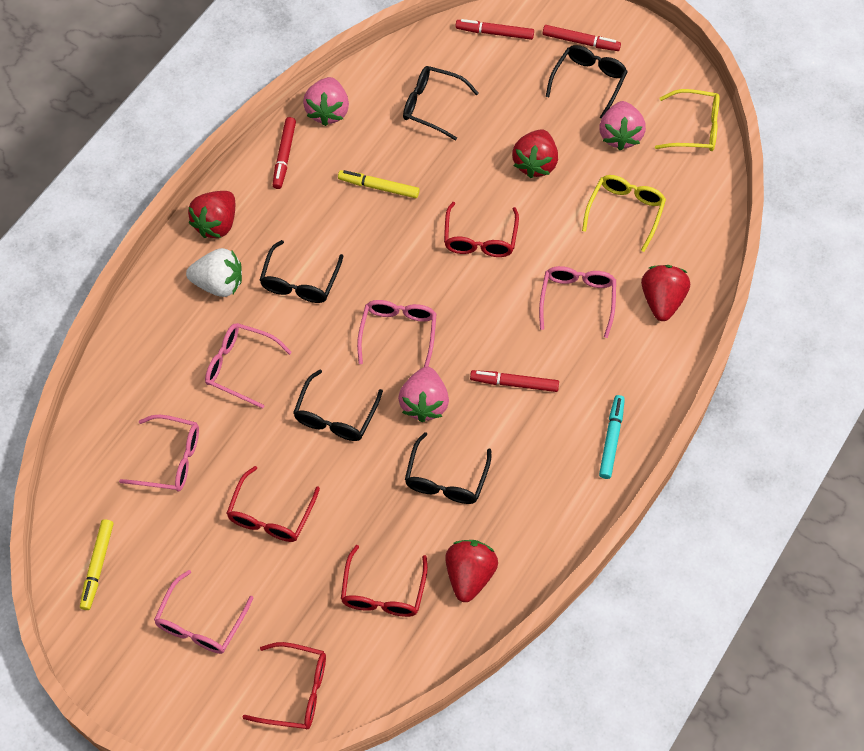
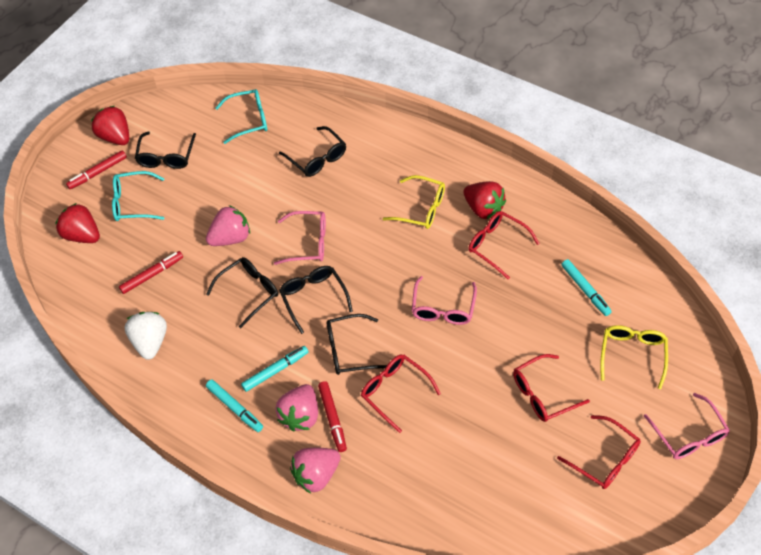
pink glasses: [119,415,199,491] [154,570,253,654] [205,323,292,409] [357,300,437,367] [539,266,616,338] = 5 -> [274,211,326,265] [412,276,477,325] [644,393,730,459] = 3
red marker: [273,117,296,189] [455,19,534,40] [470,370,559,392] [543,25,621,51] = 4 -> [66,150,127,189] [119,251,183,294] [318,381,347,452] = 3
red strawberry: [188,191,235,238] [445,540,498,602] [512,129,558,178] [641,265,690,321] = 4 -> [56,203,100,243] [91,106,129,145] [463,181,506,219] = 3
turquoise glasses: none = 0 -> [112,171,165,221] [215,89,267,144] = 2
turquoise marker: [599,395,625,479] = 1 -> [206,379,263,432] [241,346,308,392] [561,259,612,316] = 3
yellow marker: [80,519,113,610] [338,170,420,198] = 2 -> none = 0

